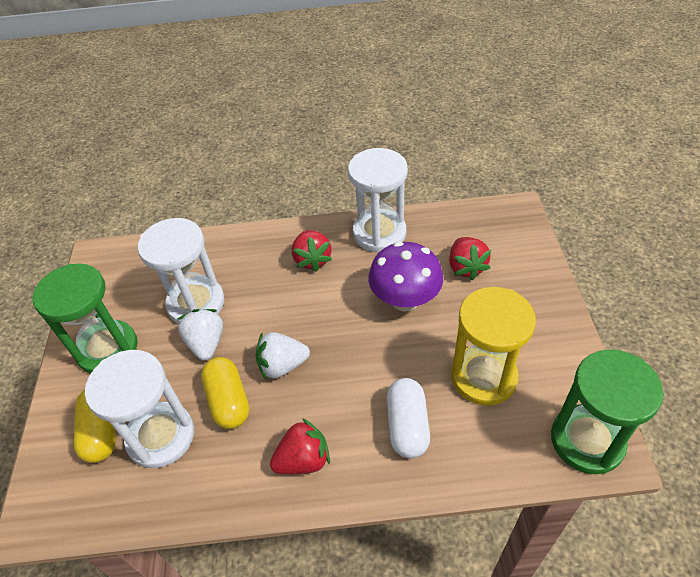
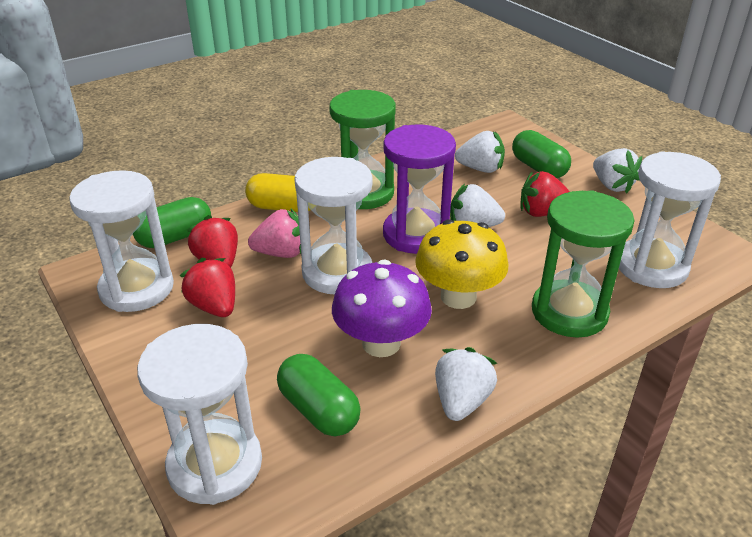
green capsule: none = 0 -> [133,197,211,248] [277,354,361,436] [512,130,571,178] = 3
pink strawberry: none = 0 -> [248,209,301,258] = 1
purple hourglass: none = 0 -> [383,125,456,254] = 1
white capsule: [387,378,430,458] = 1 -> none = 0
white hourglass: [85,350,194,468] [138,218,224,324] [348,148,408,253] = 3 -> [69,170,174,312] [137,324,262,505] [294,157,373,294] [619,151,721,288] = 4
white strawberry: [178,309,223,361] [256,332,310,380] = 2 -> [435,347,497,421] [450,184,505,227] [455,131,505,173] [593,148,642,194] = 4
yellow capsule: [73,390,116,463] [201,357,250,429] = 2 -> [245,173,310,212] = 1
yellow hourglass: [451,287,536,406] = 1 -> none = 0
yellow mushroom: none = 0 -> [415,219,508,309] = 1

